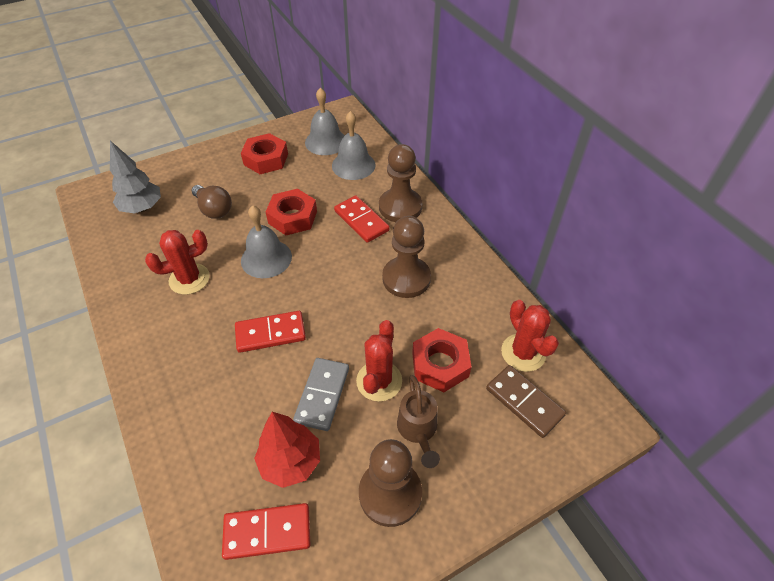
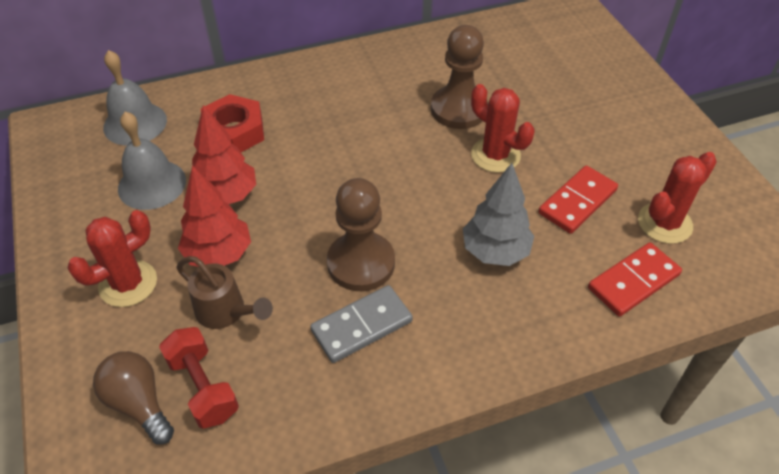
brown domino: [486,365,566,438] = 1 -> none = 0
brown pawn: [359,439,422,527] [379,144,422,222] [382,216,431,298] = 3 -> [327,178,395,291] [431,25,488,129] = 2
grey bell: [241,205,292,278] [305,88,345,155] [332,111,376,180] = 3 -> [103,50,167,145] [118,112,186,210] = 2
red domino: [222,503,310,560] [235,311,306,353] [334,195,390,243] = 3 -> [538,165,618,234] [588,242,682,317] = 2
red dumbbell: none = 0 -> [159,327,239,429] = 1
red nut: [241,133,288,174] [266,189,317,235] [412,328,471,392] = 3 -> [201,94,264,152] = 1
red tree: [254,412,320,488] = 1 -> [178,165,251,267] [192,105,256,204] = 2

